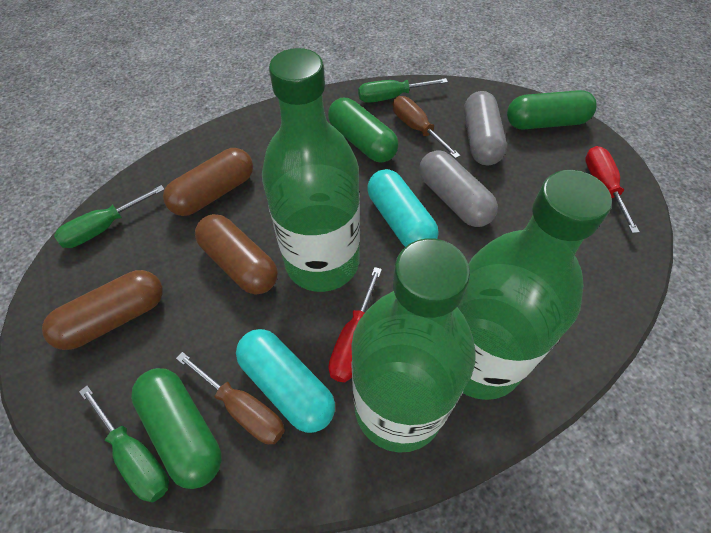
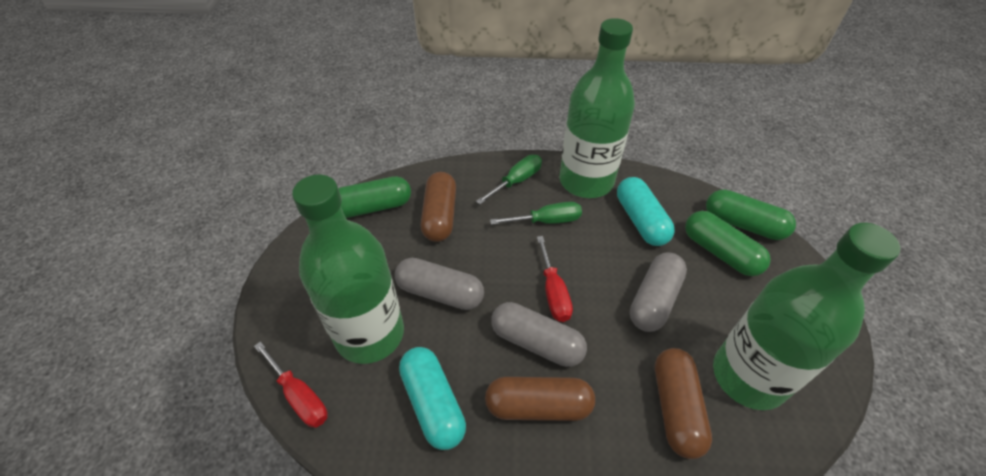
brown screwdriver: [176,352,285,444] [393,96,460,159] = 2 -> none = 0
green screwdriver: [54,185,164,248] [79,386,169,502] [358,78,448,103] = 3 -> [476,155,542,204] [490,202,582,225] = 2
grey capsule: [419,150,498,227] [464,91,507,165] = 2 -> [395,258,484,310] [491,302,587,367] [630,252,687,332] = 3

